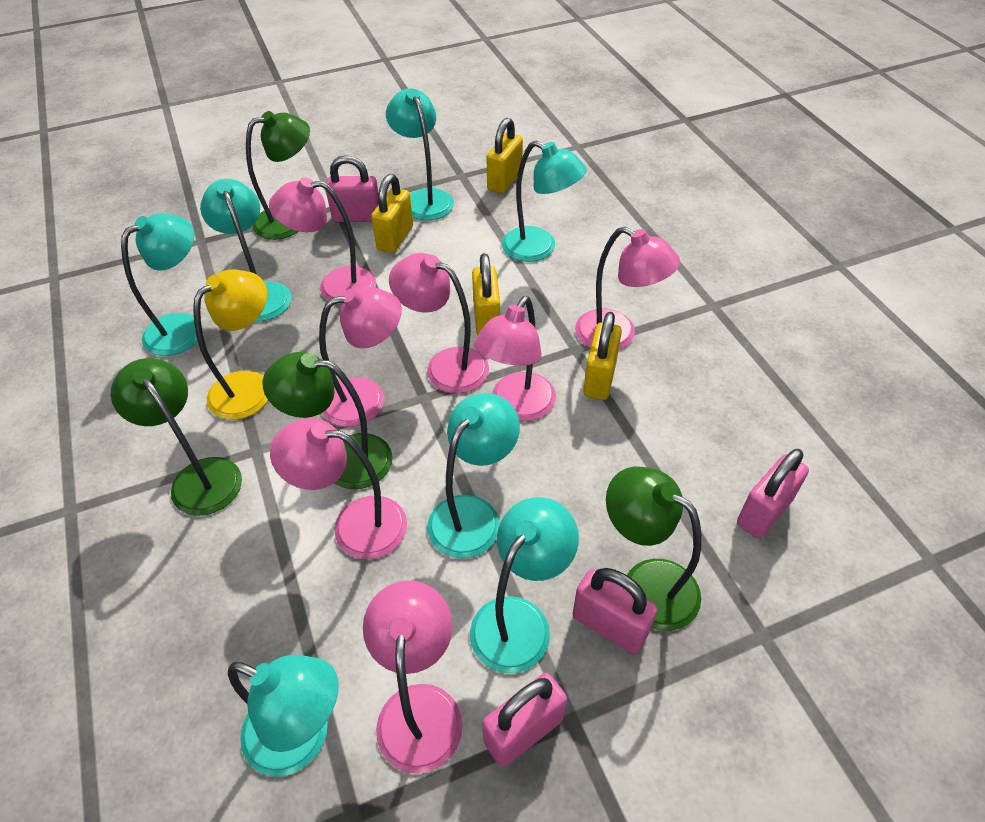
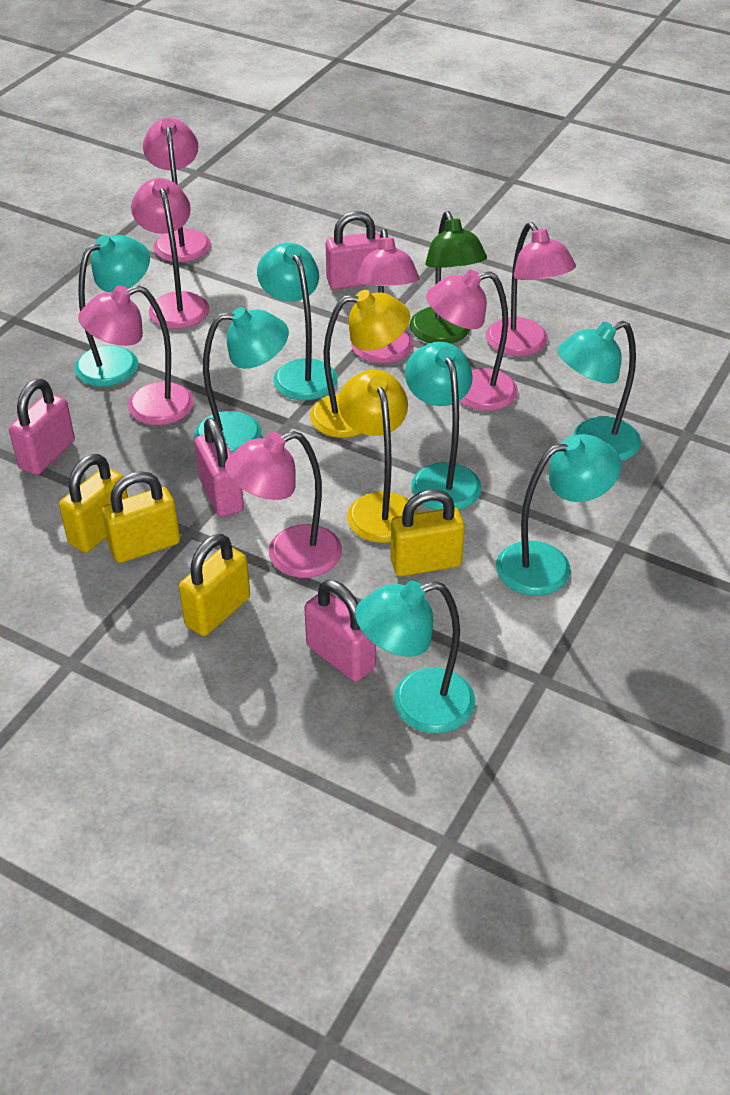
green lamp: [111,358,242,516] [246,111,310,240] [262,352,393,489] [606,466,702,631] = 4 -> [410,211,487,344] = 1
yellow lamp: [193,269,268,420] = 1 -> [310,290,410,438] [338,370,418,543] = 2

